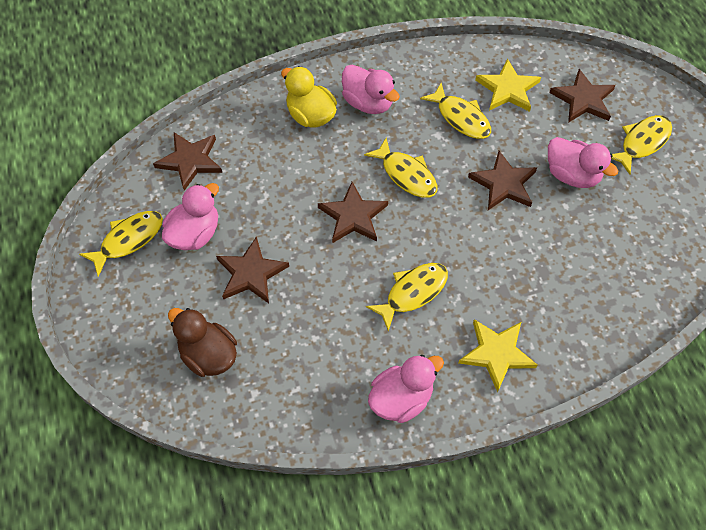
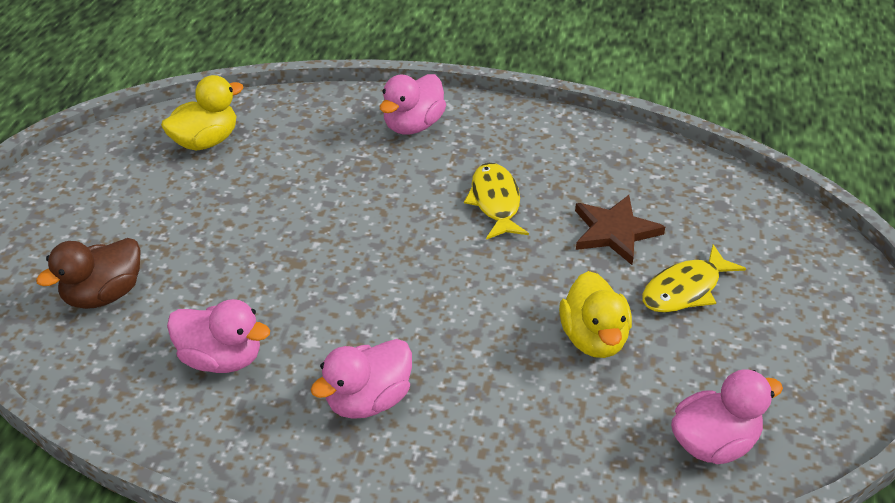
brown star: [153,132,222,191] [216,236,289,303] [318,182,388,243] [468,151,537,210] [549,69,616,123] = 5 -> [575,195,665,265] = 1
yellow duck: [281,66,337,128] = 1 -> [161,75,244,150] [559,271,632,358] = 2
yellow fish: [79,211,163,277] [364,138,437,198] [366,263,448,331] [420,83,491,139] [611,115,672,174] = 5 -> [464,163,529,240] [642,244,746,313] = 2
yellow star: [458,319,538,393] [475,58,541,112] = 2 -> none = 0

